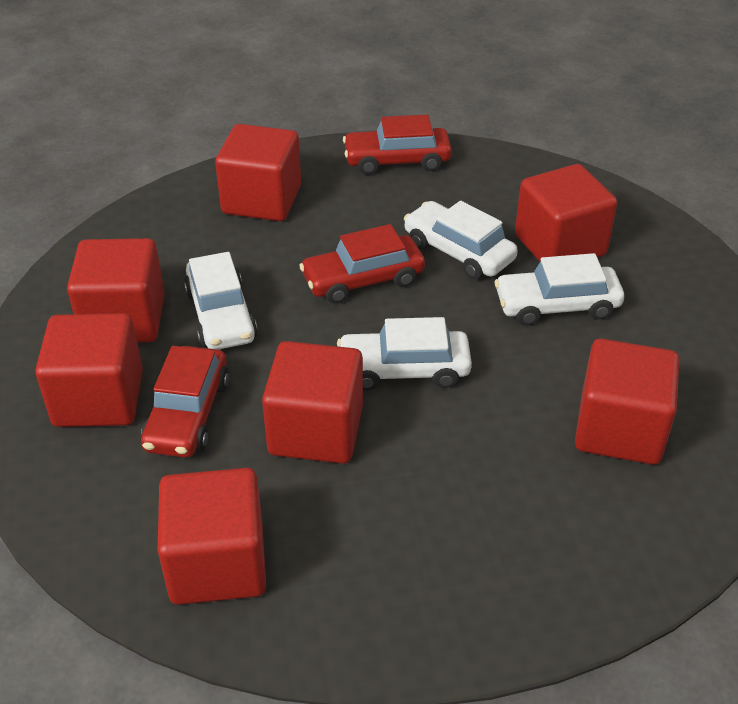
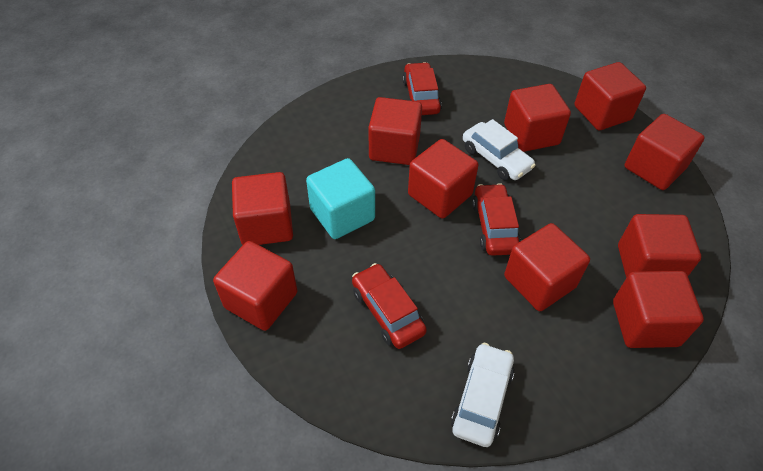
red cube: [35,313,143,427] [67,238,165,342] [158,468,266,605] [215,124,301,221] [262,341,363,464] [515,164,617,262] [575,339,680,465] = 7 -> [213,241,297,331] [232,172,293,245] [368,97,422,165] [408,139,478,219] [504,84,571,152] [504,223,590,311] [574,62,646,130] [613,271,704,348] [618,214,701,278] [624,114,705,190] = 10
turquoise cube: none = 0 -> [306,158,375,239] = 1
white car: [184,252,257,350] [337,317,472,390] [404,201,518,279] [495,253,624,326] = 4 -> [451,343,515,447] [463,119,536,180] = 2

